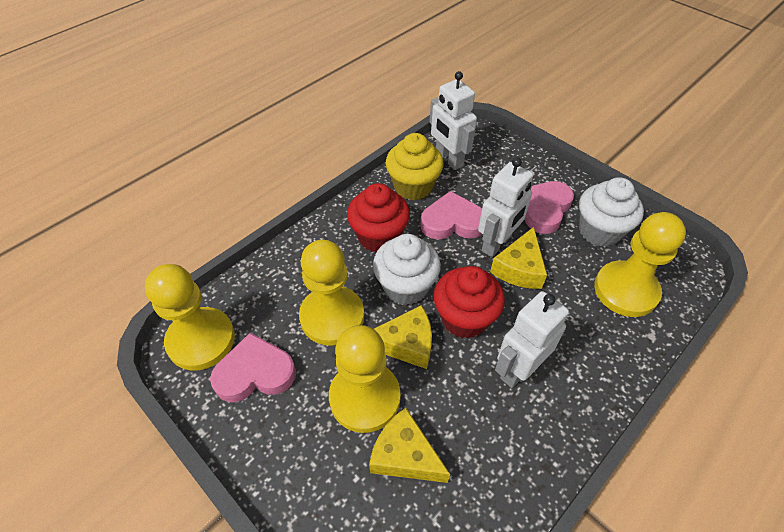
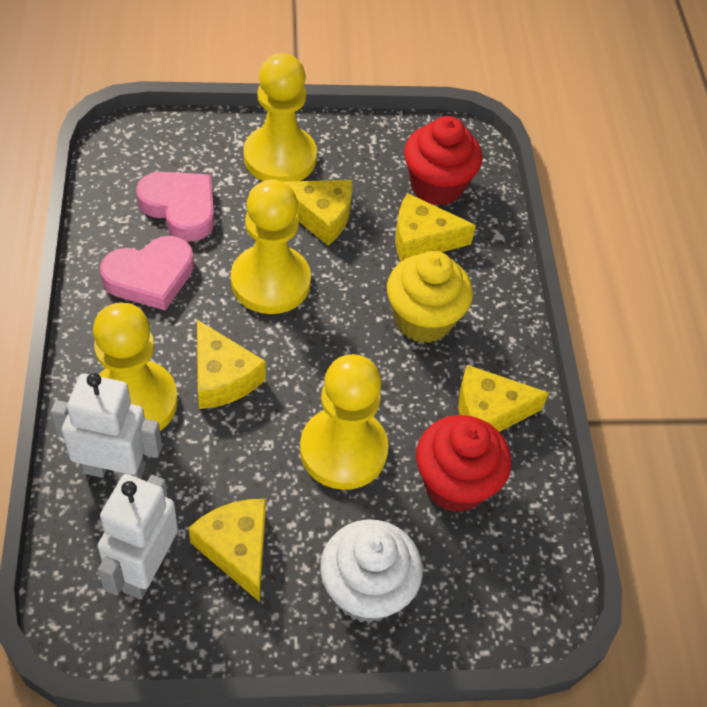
pink heart: [210,333,296,402] [420,191,482,240] [525,181,574,234] = 3 -> [100,236,194,310] [136,172,214,241] = 2
white cupcake: [373,234,441,305] [579,177,644,247] = 2 -> [320,519,423,623] = 1
white robot: [430,71,477,170] [478,157,533,257] [495,291,569,388] = 3 -> [50,373,162,480] [97,474,178,599] = 2
yellow cheese: [369,408,450,483] [374,305,432,369] [490,227,547,289] = 3 -> [189,499,266,602] [197,320,266,409] [284,180,352,245] [395,193,476,261] [458,365,549,432] = 5

